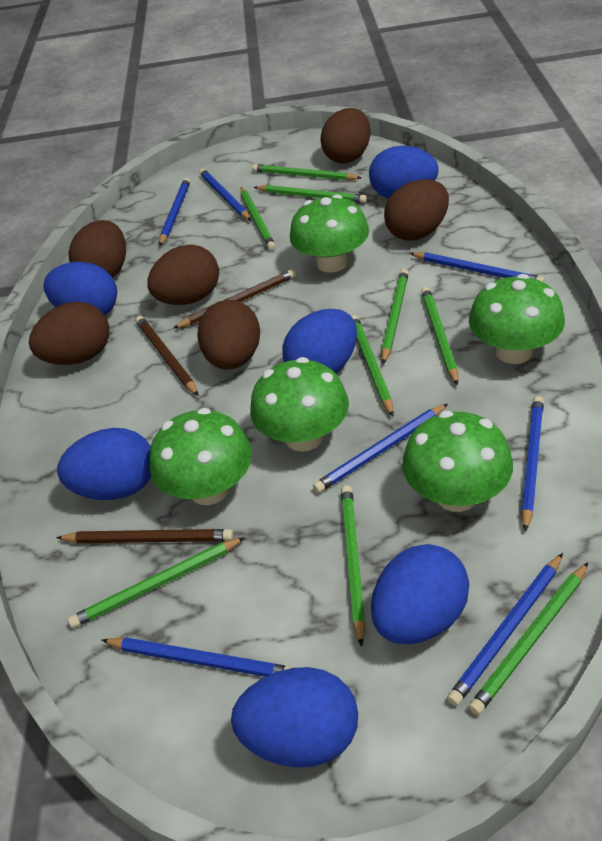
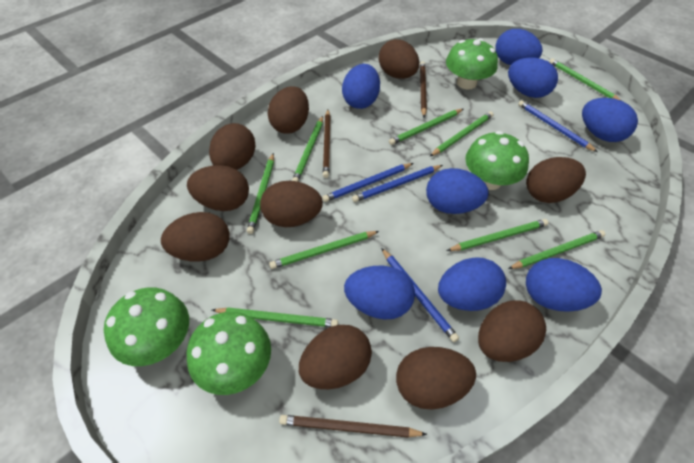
blue egg: [44,262,117,315] [57,428,151,500] [231,667,358,768] [282,309,357,374] [369,146,439,199] [371,544,469,644] = 6 -> [342,64,380,109] [344,266,415,320] [426,168,489,214] [438,257,506,311] [496,29,543,65] [508,57,558,98] [526,258,602,312] [582,98,638,142] = 8
blue pencil: [102,637,293,677] [159,178,190,246] [199,169,251,221] [313,404,448,493] [410,252,544,282] [447,553,563,706] [521,396,544,532] = 7 -> [322,163,413,202] [352,165,443,202] [381,248,459,342] [518,100,598,152] = 4
brown egg: [29,302,109,365] [68,220,126,278] [147,245,219,305] [197,300,260,370] [320,108,371,163] [384,179,449,241] = 6 -> [161,212,229,262] [187,165,249,211] [209,123,256,170] [260,181,323,227] [267,86,309,134] [299,325,372,389] [378,39,419,79] [396,347,476,410] [478,300,546,362] [526,157,586,203] = 10
green mushroom: [149,408,252,505] [250,357,349,452] [290,194,369,272] [402,411,513,512] [469,274,565,364] = 5 -> [104,287,189,366] [187,312,271,395] [446,38,498,89] [465,131,529,190] = 4

